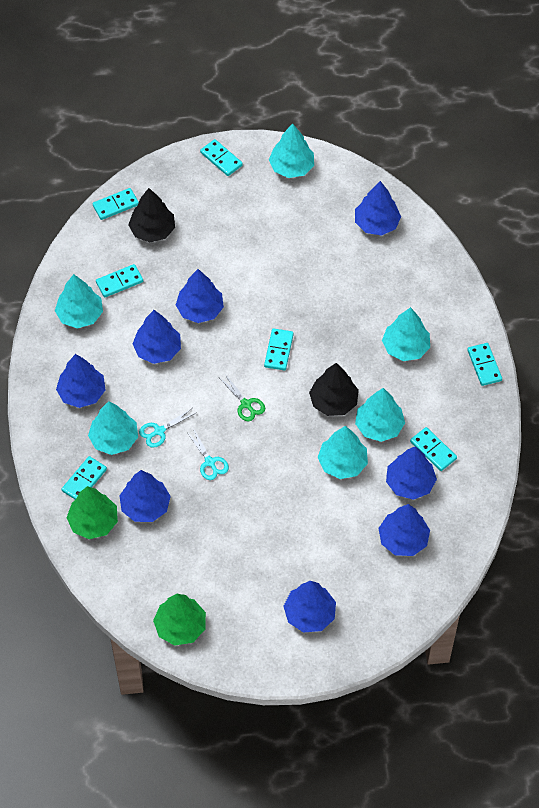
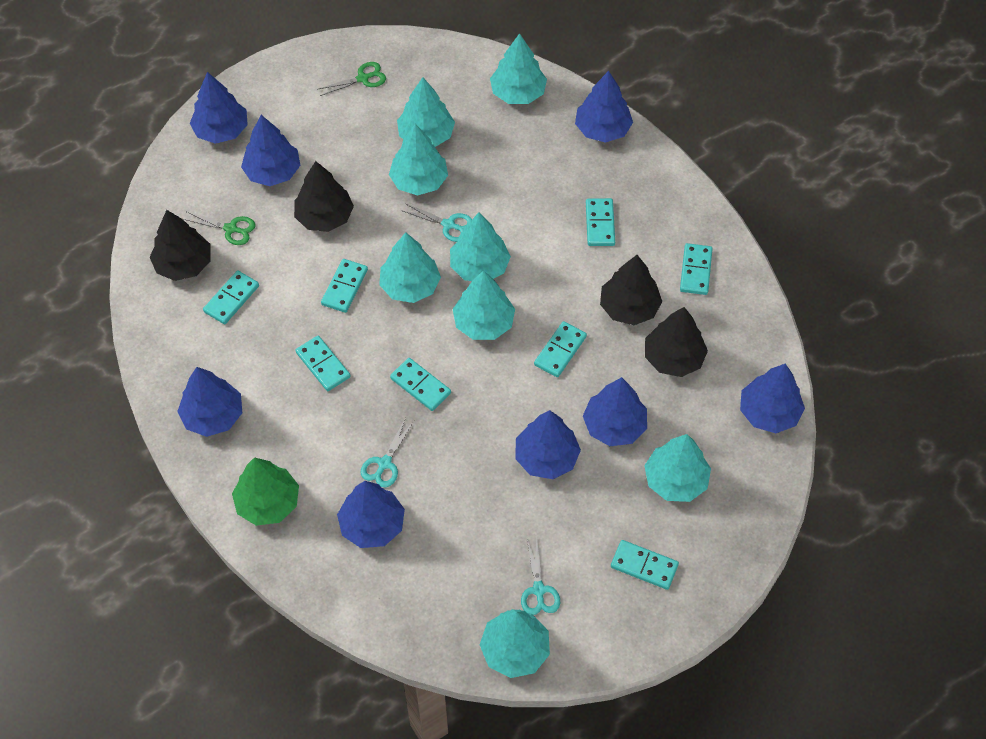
black tree: [128,188,175,242] [309,363,359,416] = 2 -> [150,210,210,281] [294,161,354,232] [600,255,662,325] [645,307,708,377] = 4
green scissors: [220,374,265,422] = 1 -> [183,212,255,245] [317,62,386,96] = 2
green tree: [67,486,118,539] [153,594,206,646] = 2 -> [232,457,299,526] = 1
turquoise domino: [62,456,107,499] [93,188,139,220] [96,264,143,297] [200,139,243,176] [264,328,294,371] [410,427,457,471] [467,343,502,386] = 7 -> [203,270,259,324] [295,336,350,391] [321,259,368,313] [390,358,451,411] [534,321,587,377] [586,198,615,246] [611,540,679,590] [680,243,713,295] = 8
turquoise scissors: [139,408,196,448] [187,430,229,480] = 2 -> [361,418,414,487] [403,203,472,242] [521,538,560,615] = 3
turquoise tree: [55,274,103,328] [88,401,138,455] [269,123,314,178] [318,426,368,479] [355,388,405,442] [382,307,430,361] = 6 -> [379,232,441,303] [389,124,448,195] [397,77,455,147] [450,213,511,281] [453,270,515,340] [479,609,550,678] [490,33,547,104] [644,434,711,502] = 8

